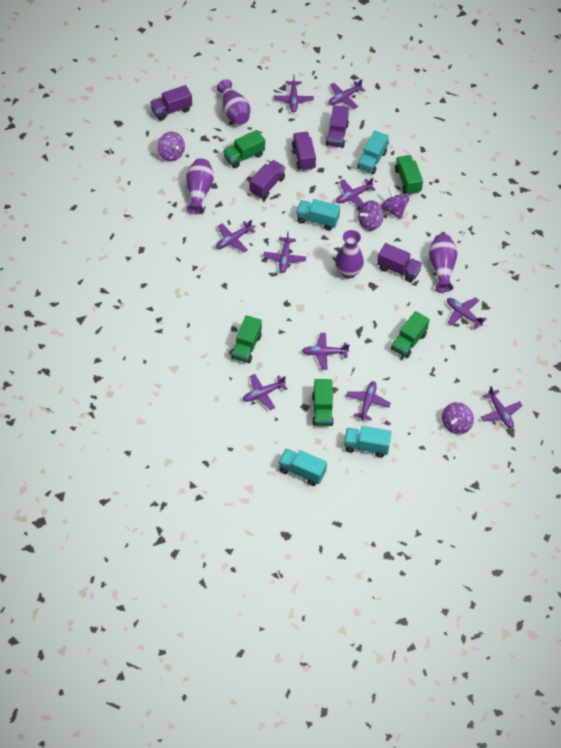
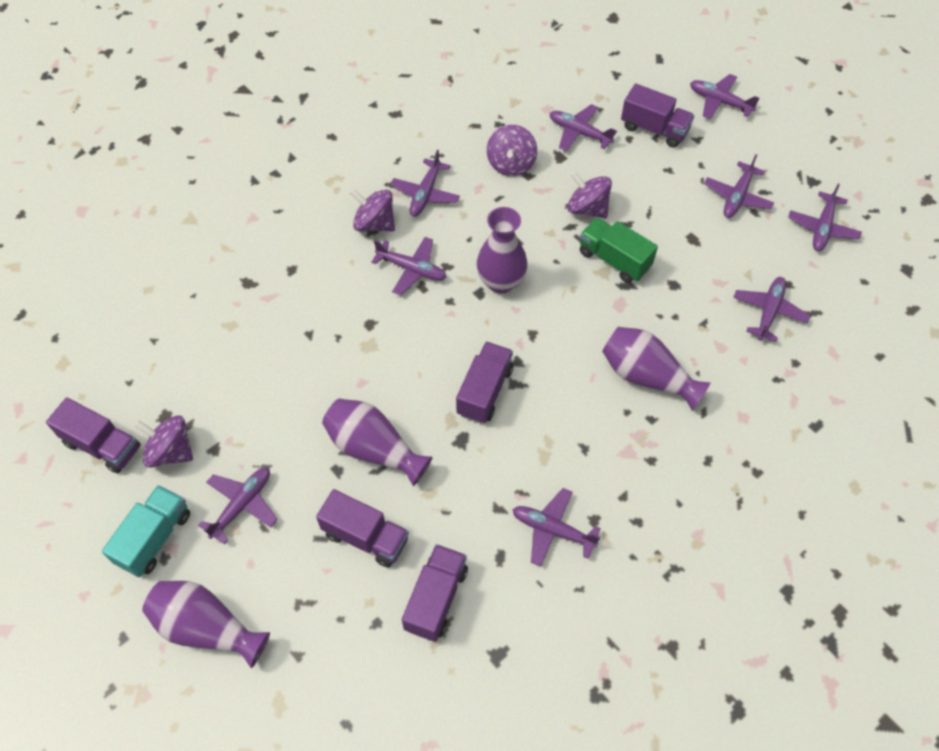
green truck: [223,130,265,168] [231,315,262,363] [312,379,334,426] [391,311,430,358] [395,155,423,195] = 5 -> [580,217,658,283] = 1
purple plane: [216,220,256,252] [243,374,287,410] [263,231,306,273] [274,74,314,112] [302,333,350,370] [328,79,365,109] [336,178,376,208] [346,381,391,421] [447,297,486,329] [481,386,523,429] = 10 -> [198,467,278,544] [371,237,447,295] [390,150,460,216] [512,488,601,567] [549,104,617,151] [690,74,760,119] [704,154,774,218] [733,277,810,342] [788,183,862,251] = 9
turquoise truck: [279,449,327,486] [296,199,340,231] [344,426,392,458] [357,131,389,175] = 4 -> [102,485,190,577] = 1

